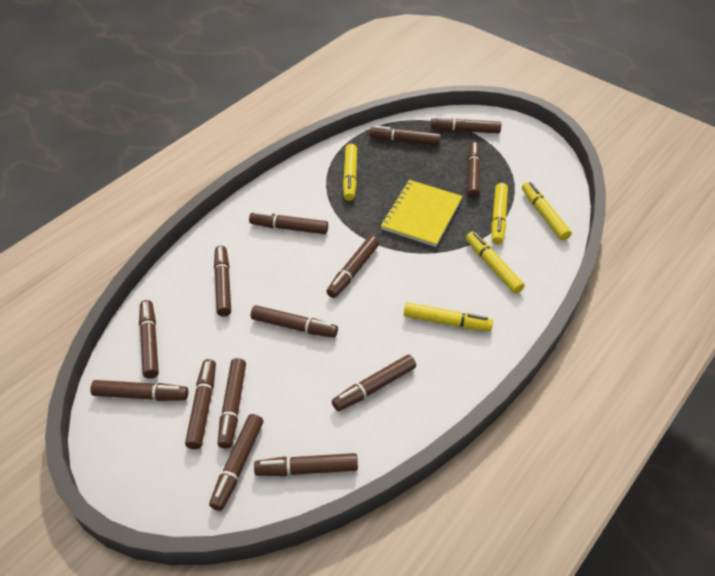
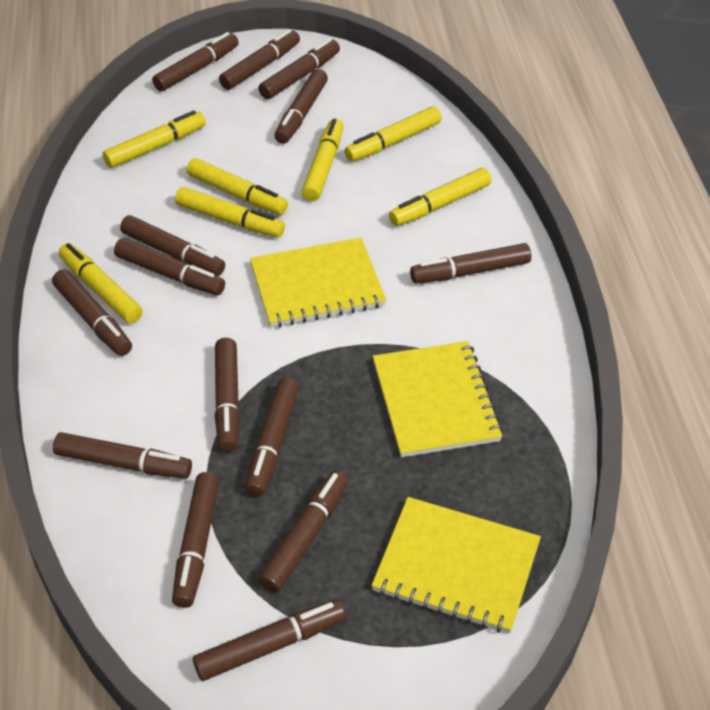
yellow marker: [343,144,357,201] [404,302,493,331] [466,231,525,294] [491,183,508,244] [522,182,572,240] = 5 -> [59,243,143,323] [103,110,206,168] [175,187,285,238] [186,158,288,215] [302,119,344,201] [345,106,442,161] [389,168,491,226] = 7
yellow notebook: [381,180,462,247] = 1 -> [250,238,386,328] [371,497,541,634] [373,341,503,458] = 3

